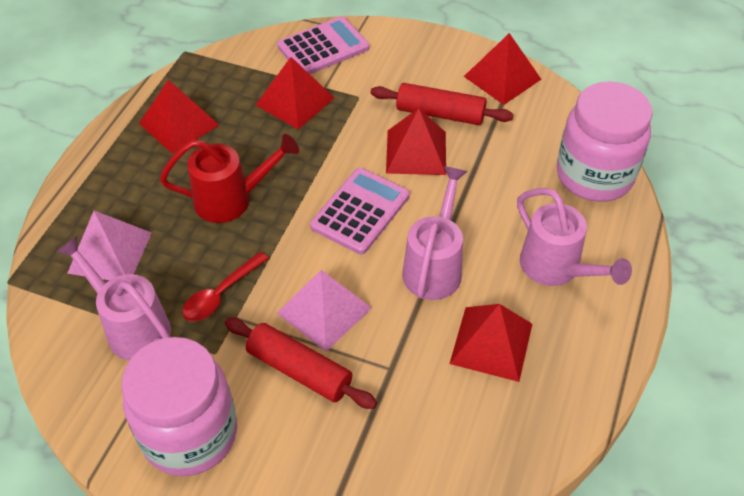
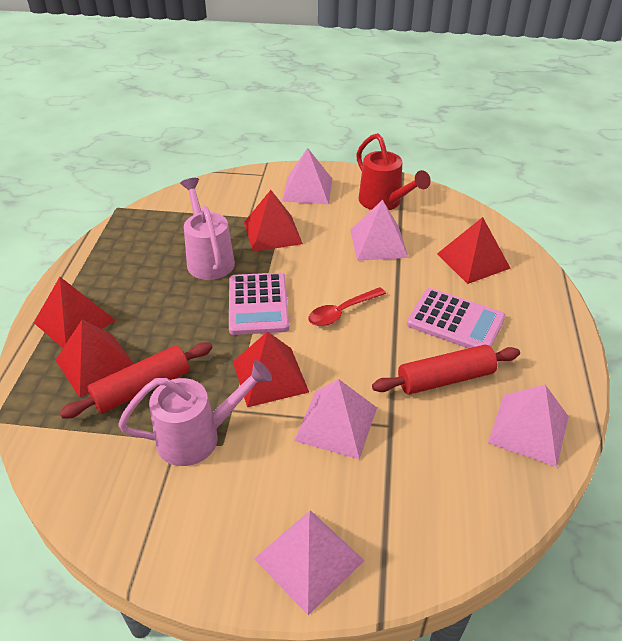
pink jar: [122,337,237,476] [557,82,653,202] = 2 -> none = 0
pink pyramid: [67,211,152,280] [277,270,372,352] = 2 -> [254,510,365,615] [282,148,332,204] [294,379,377,459] [350,200,408,261] [488,385,569,467] = 5
pink watering can: [56,236,171,361] [402,166,467,300] [517,188,632,286] = 3 -> [118,360,272,466] [180,178,235,280] = 2

